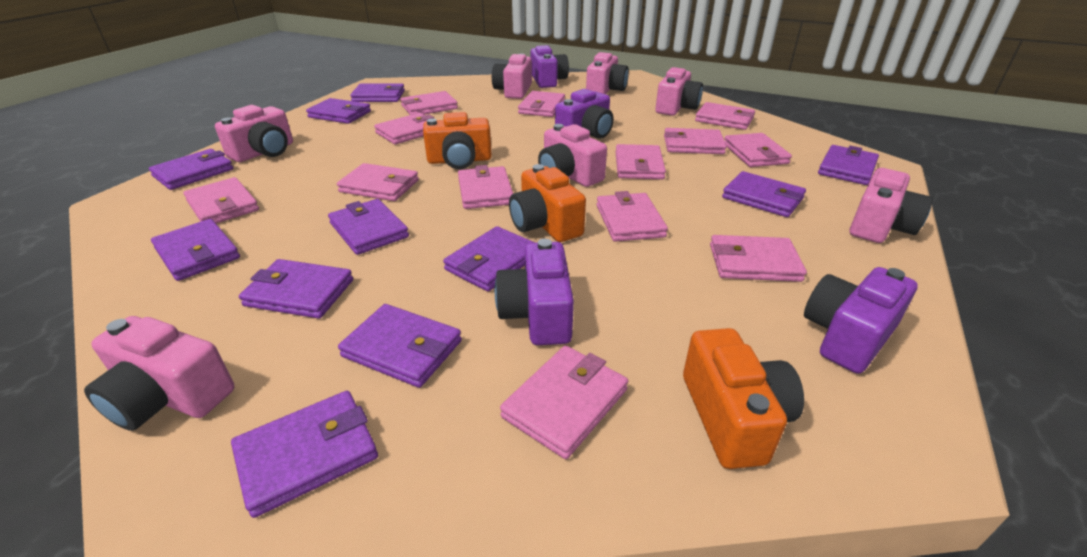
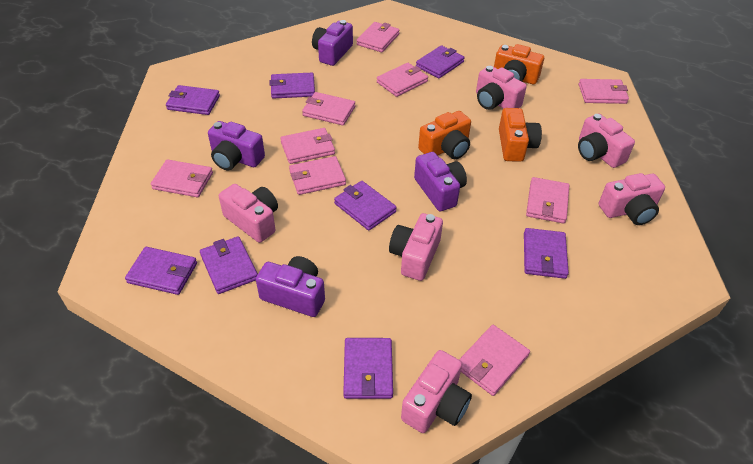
pink camera: [84,316,235,431] [215,105,293,162] [492,53,532,99] [538,124,607,187] [586,52,629,94] [655,67,703,116] [850,168,933,243] = 7 -> [219,184,278,243] [389,213,443,281] [401,350,472,433] [476,66,527,110] [578,114,635,168] [599,173,665,225] = 6
pink wallet: [183,177,259,223] [337,163,419,201] [374,113,434,145] [400,91,458,115] [458,165,513,209] [500,345,628,459] [518,91,565,117] [597,191,668,242] [615,144,666,179] [664,128,727,154] [695,102,755,130] [710,235,807,282] [724,133,792,167] = 13 -> [150,159,213,197] [280,128,335,164] [289,156,346,195] [302,92,355,125] [356,22,400,52] [377,63,428,97] [459,325,530,396] [526,177,569,224] [579,79,629,104] = 9
purple wallet: [149,149,234,190] [151,219,240,281] [231,391,378,518] [239,259,353,319] [306,98,371,124] [328,199,409,255] [338,304,462,388] [350,84,405,102] [443,226,535,291] [722,171,806,217] [818,145,879,185] = 11 -> [125,247,197,295] [166,85,220,115] [200,236,258,294] [270,73,315,99] [334,181,397,231] [343,338,393,399] [416,45,464,78] [524,228,569,279] = 8

